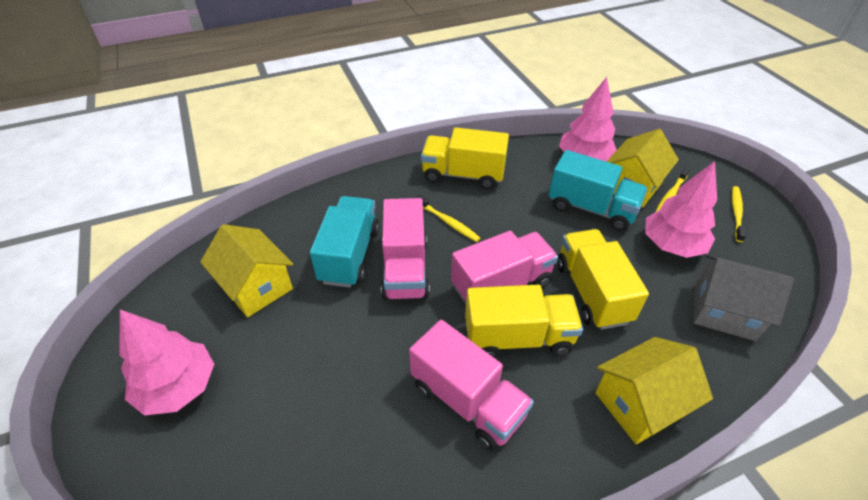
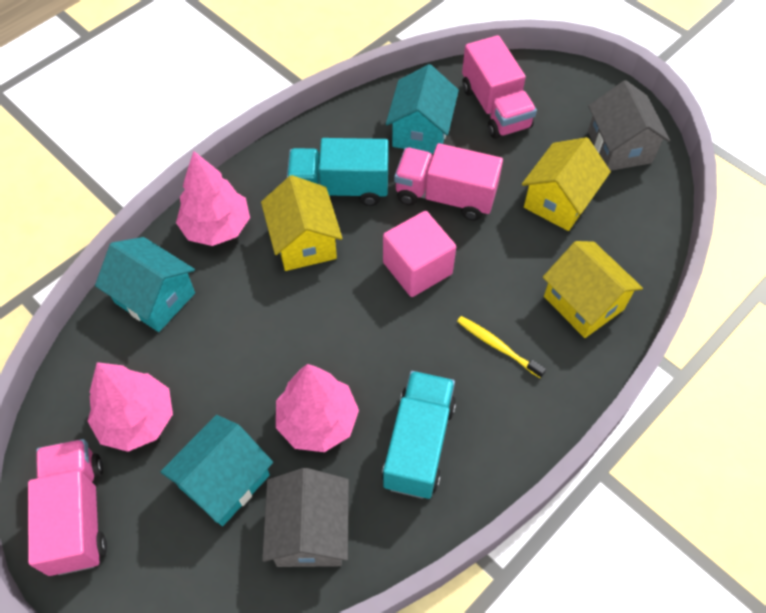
grey house: [693,255,794,341] = 1 -> [262,468,349,567] [588,80,670,171] = 2
pink cube: none = 0 -> [383,211,456,297] = 1
turquoise house: none = 0 -> [95,237,195,332] [160,415,273,526] [386,64,459,154] = 3
yellow toothbrush: [416,194,480,242] [656,167,690,212] [732,186,746,242] = 3 -> [457,316,546,378] = 1
yellow truck: [421,127,509,189] [465,285,583,358] [557,229,649,330] = 3 -> none = 0

